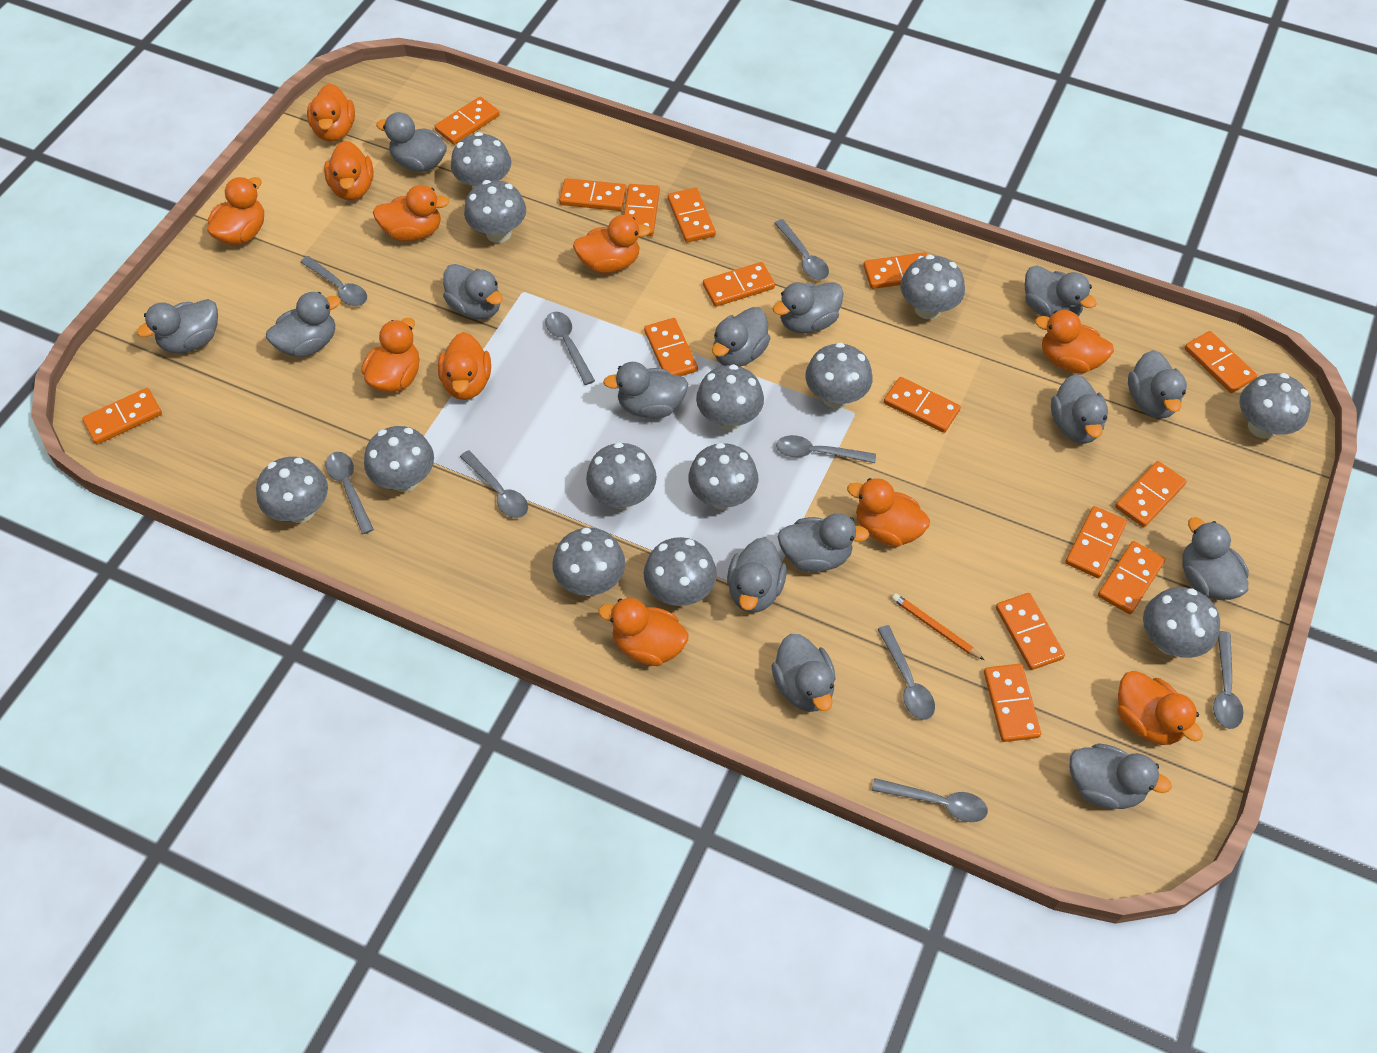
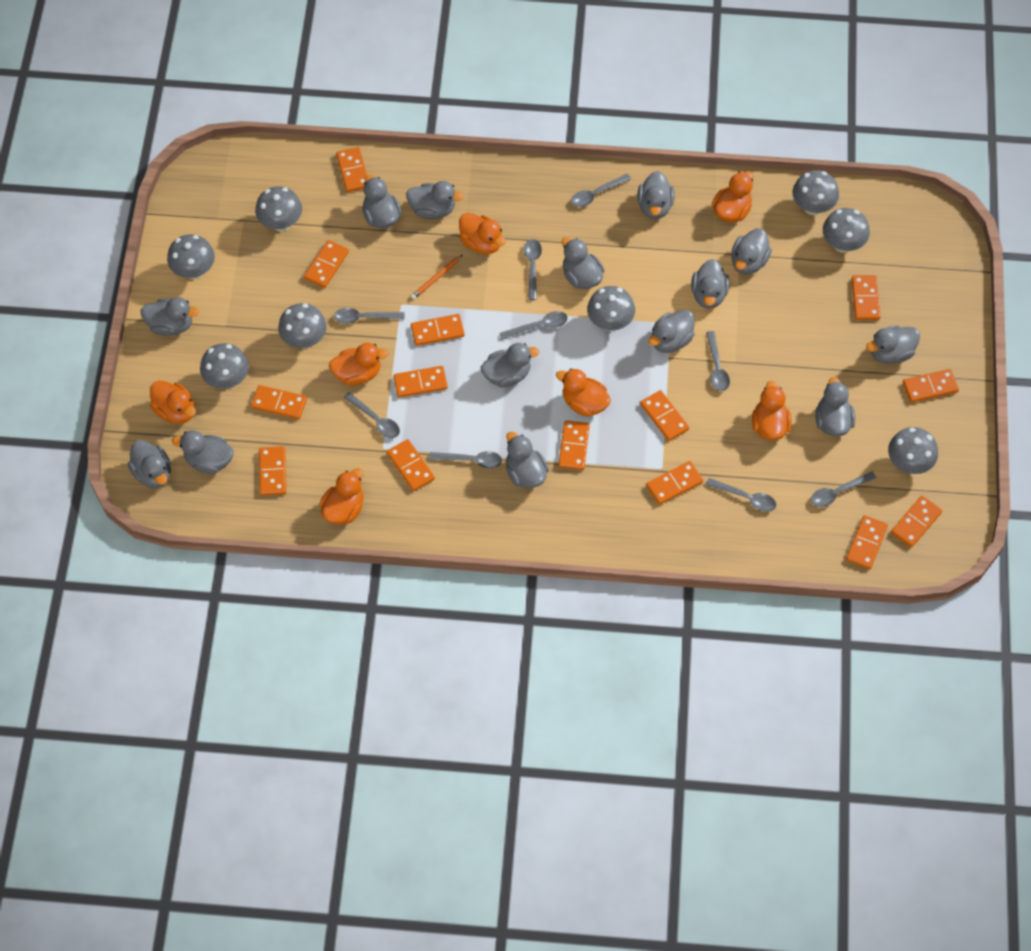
grey duck: [137,299,218,353] [266,292,341,357] [376,112,447,172] [443,264,503,320] [603,362,688,418] [712,307,771,367] [727,537,787,613] [771,634,836,712] [773,282,844,334] [778,513,869,572] [1025,266,1097,317] [1051,374,1108,444] [1070,743,1172,809] [1128,350,1187,419] [1182,517,1249,600] = 15 -> [128,440,171,488] [141,297,199,336] [172,430,234,474] [362,175,402,228] [406,181,464,219] [481,343,539,387] [506,432,549,488] [562,237,604,289] [637,171,675,219] [649,309,695,353] [691,259,729,309] [731,228,772,275] [815,377,855,436] [866,325,920,364] = 14
grey mushroom: [256,457,328,523] [364,426,434,492] [451,132,511,189] [464,180,526,243] [552,528,625,596] [586,442,657,509] [644,537,717,606] [688,443,758,510] [696,364,764,431] [805,343,873,409] [900,255,965,319] [1143,587,1220,658] [1239,373,1311,439] = 13 -> [167,234,215,280] [200,343,249,389] [255,187,302,231] [278,303,327,349] [587,286,635,331] [793,170,839,215] [823,208,870,253] [888,427,938,474] = 8
orange domino: [82,388,162,444] [435,97,500,145] [559,178,626,211] [624,184,660,236] [644,318,698,376] [668,188,716,243] [703,262,775,307] [863,252,927,289] [884,377,961,433] [984,664,1041,742] [996,593,1065,670] [1066,506,1127,578] [1098,541,1165,614] [1115,461,1186,527] [1184,331,1257,393] = 15 -> [251,385,307,419] [259,446,286,496] [304,240,349,288] [336,147,367,192] [387,439,435,491] [393,366,448,398] [411,314,465,346] [558,420,590,470] [640,390,689,441] [646,461,703,505] [846,515,888,569] [852,275,881,320] [891,496,942,547] [903,369,959,403] = 14
orange duck: [208,177,264,245] [307,84,355,142] [324,141,374,200] [361,318,419,393] [373,185,450,241] [438,332,491,400] [573,215,651,273] [598,598,689,666] [847,478,930,547] [1035,310,1114,373] [1117,671,1203,745] = 11 -> [150,380,196,424] [319,468,364,525] [329,343,389,386] [459,213,506,254] [556,368,611,417] [712,171,754,222] [752,381,792,440] = 7

